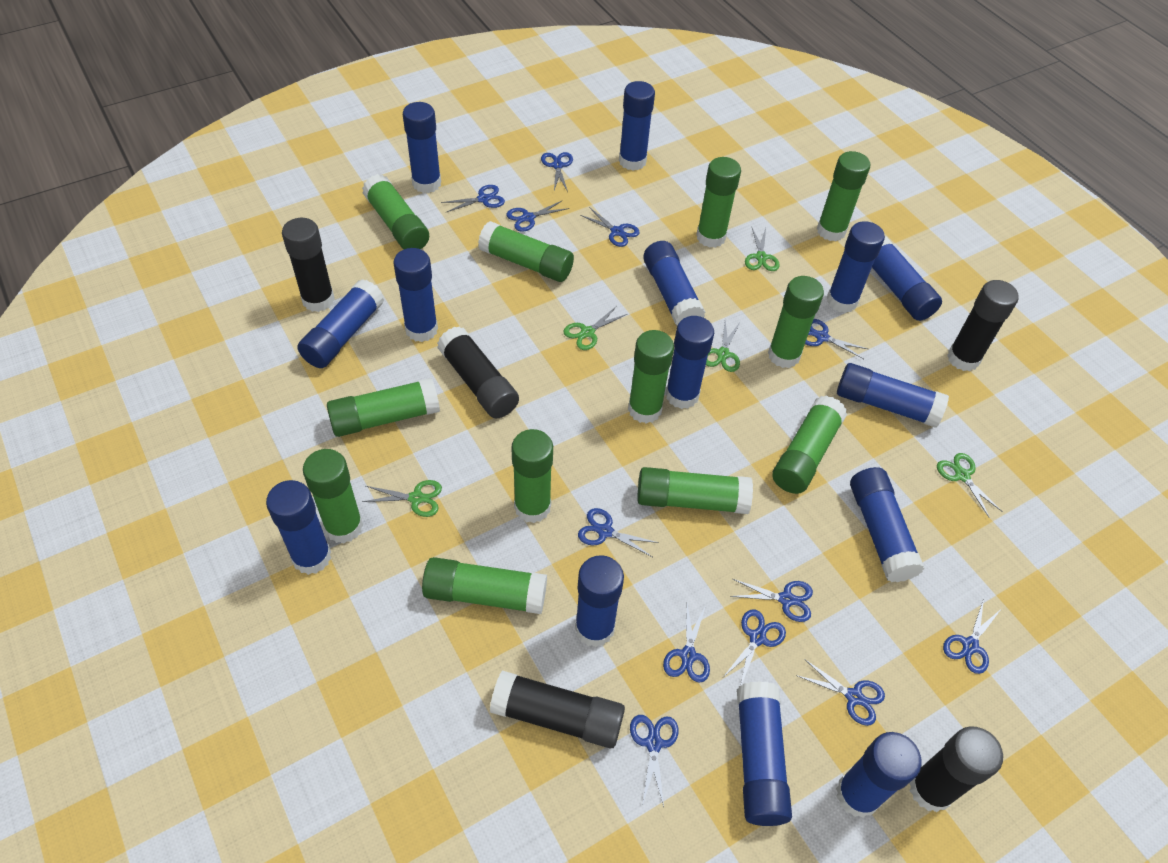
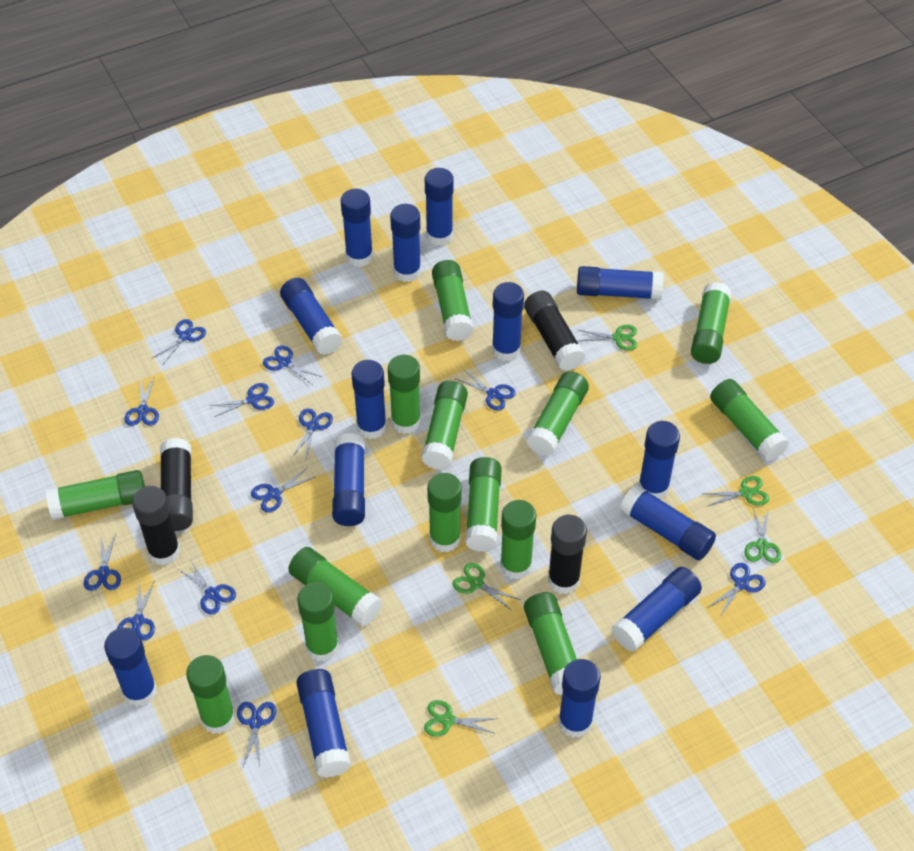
black glue stick: [282,218,335,312] [437,326,519,418] [490,671,625,748] [909,726,1003,812] [947,280,1019,371] = 5 -> [132,486,180,565] [160,438,193,531] [524,290,585,371] [548,515,587,594] = 4
green glue stick: [303,449,363,543] [327,378,440,437] [362,174,429,249] [422,557,547,614] [478,221,574,282] [511,429,553,523] [628,330,674,424] [637,467,753,514] [696,157,741,248] [768,276,824,368] [772,395,847,494] [817,151,870,241] = 12 -> [46,470,145,520] [186,655,235,734] [288,547,382,627] [297,582,339,661] [388,355,421,434] [421,381,468,470] [427,473,462,552] [432,260,474,341] [465,457,502,552] [500,500,536,579] [524,592,577,695] [526,371,589,456] [691,282,732,364] [710,379,789,462] = 14

